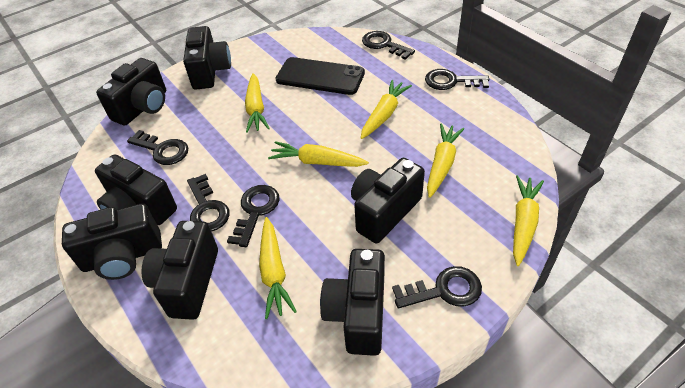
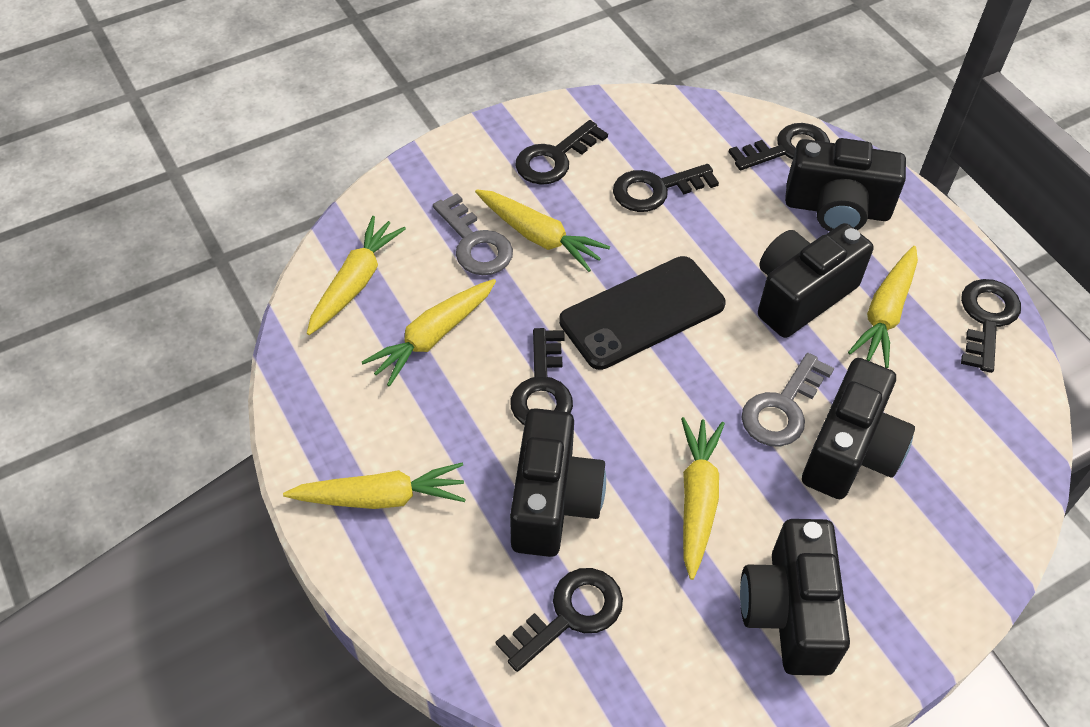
black camera: [62,203,162,280] [95,154,177,225] [96,58,166,126] [142,221,218,320] [183,26,231,90] [320,249,385,356] [351,158,425,244] = 7 -> [510,408,606,557] [740,519,850,676] [758,223,874,338] [785,138,906,231] [802,358,915,499] = 5
grey key: none = 0 -> [433,193,513,275] [741,353,834,447] = 2

